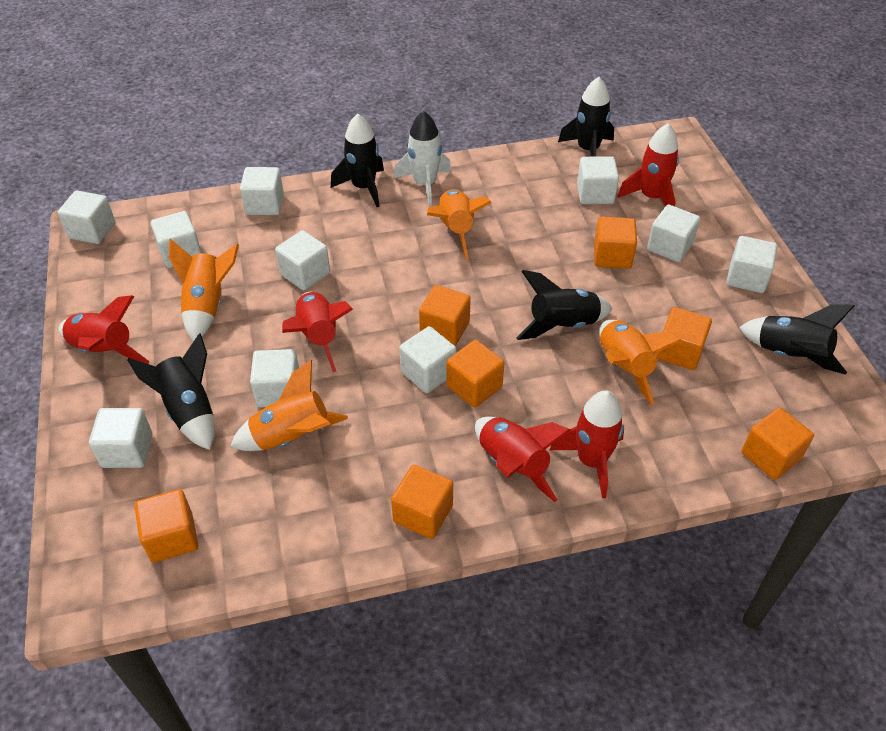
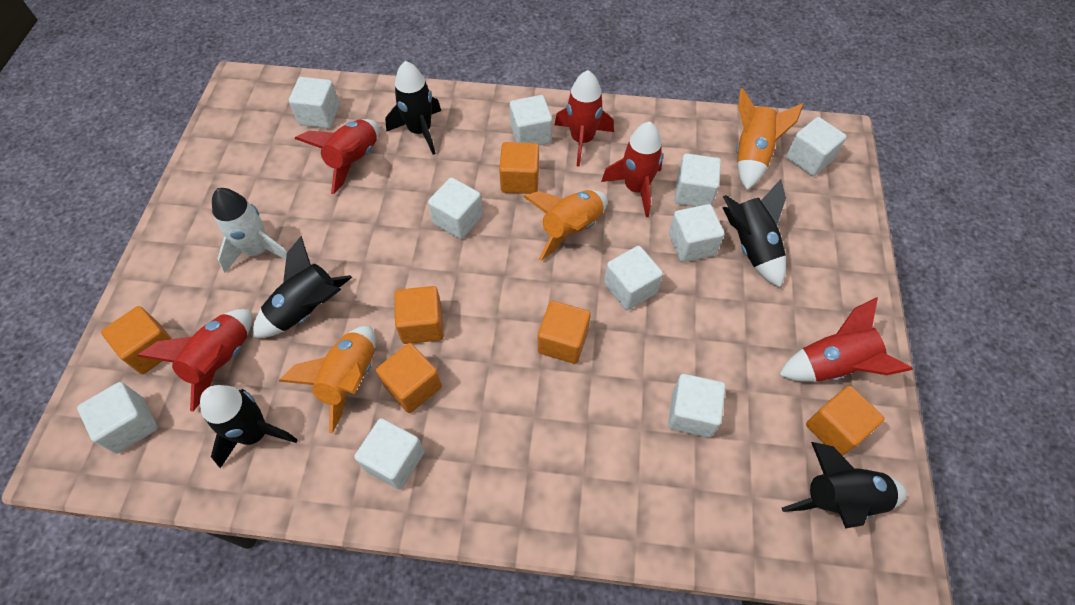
orange cube: [134,489,198,563] [391,465,453,539] [419,285,471,346] [447,340,504,408] [594,217,637,269] [656,307,712,370] [742,407,814,480] = 7 -> [101,306,172,374] [376,343,442,413] [394,286,444,344] [499,142,539,194] [538,301,591,364] [806,386,885,456] = 6
orange rocket: [169,239,239,342] [230,360,348,451] [427,189,492,259] [599,320,682,405] = 4 -> [279,326,375,434] [523,190,608,261] [737,88,804,190] = 3

